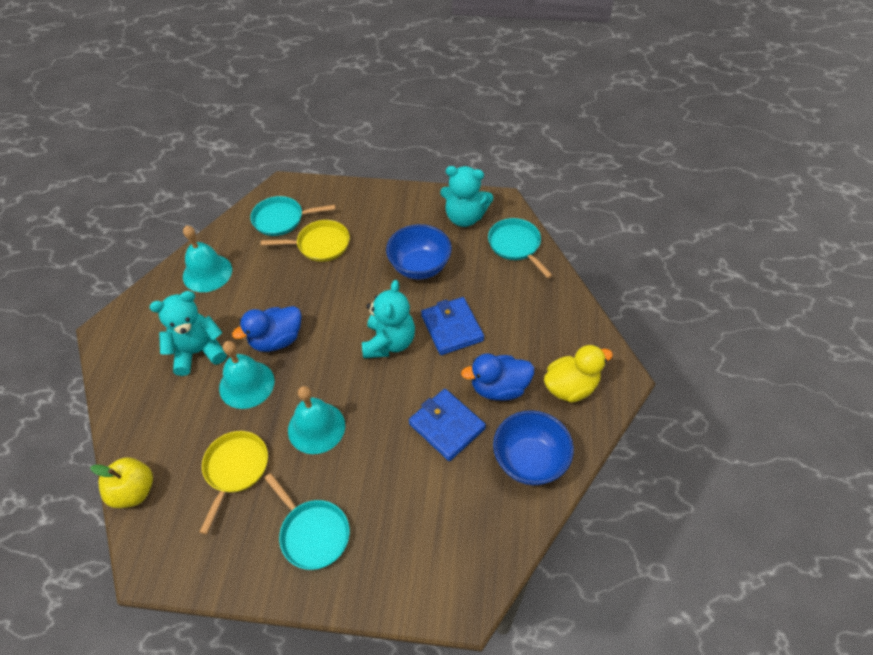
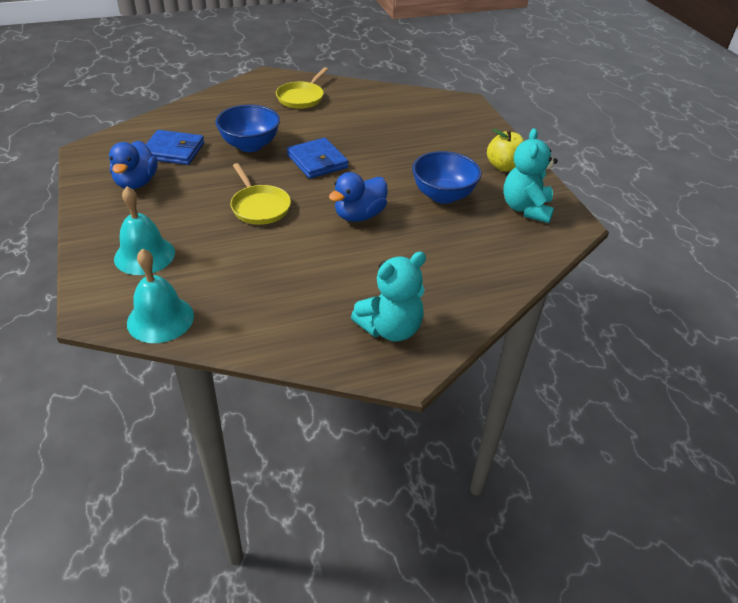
turquoise bell: [183,225,232,292] [219,341,274,409] [288,386,345,454] = 3 -> [114,186,175,275] [127,248,194,343] = 2
turquoise pan: [250,196,336,236] [264,473,350,570] [488,218,553,278] = 3 -> none = 0
turquoise teddy bear: [149,291,227,376] [362,280,415,358] [440,166,493,227] = 3 -> [351,252,426,342] [503,128,558,223] = 2
yellow duck: [544,345,613,403] = 1 -> none = 0

